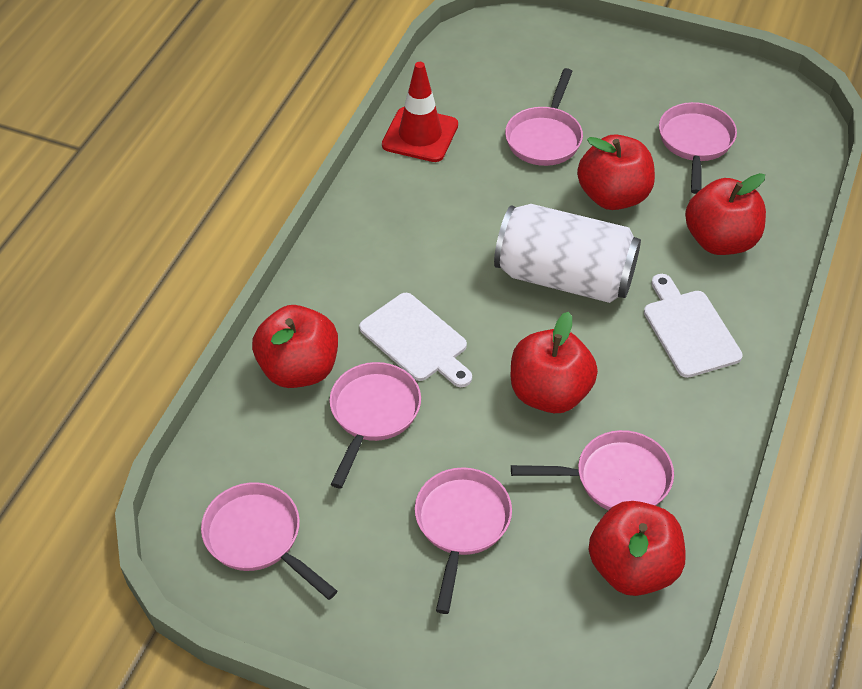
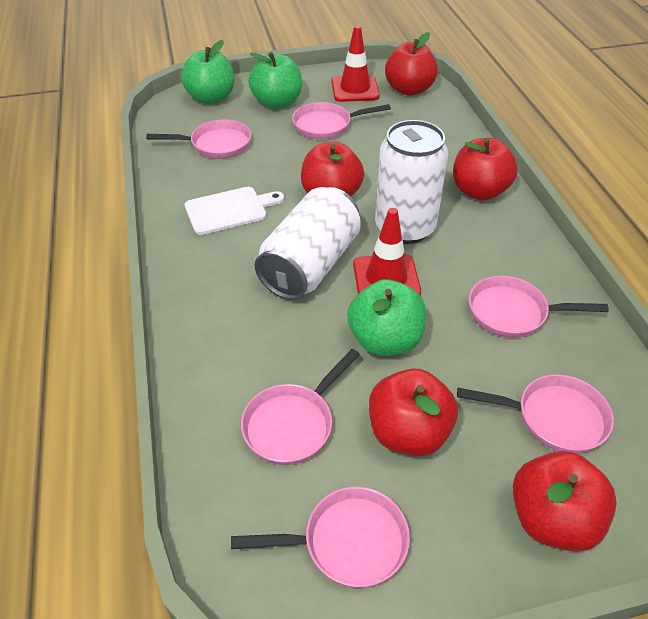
green apple: none = 0 -> [181,40,234,104] [249,52,302,109] [347,279,426,356] = 3
red traffic cone: [382,62,458,162] = 1 -> [331,25,380,102] [353,208,421,296] = 2
white can: [494,204,641,303] = 1 -> [255,187,361,300] [375,120,448,244] = 2
white cutting board: [359,293,472,387] [644,274,743,378] = 2 -> [185,187,284,235] = 1

